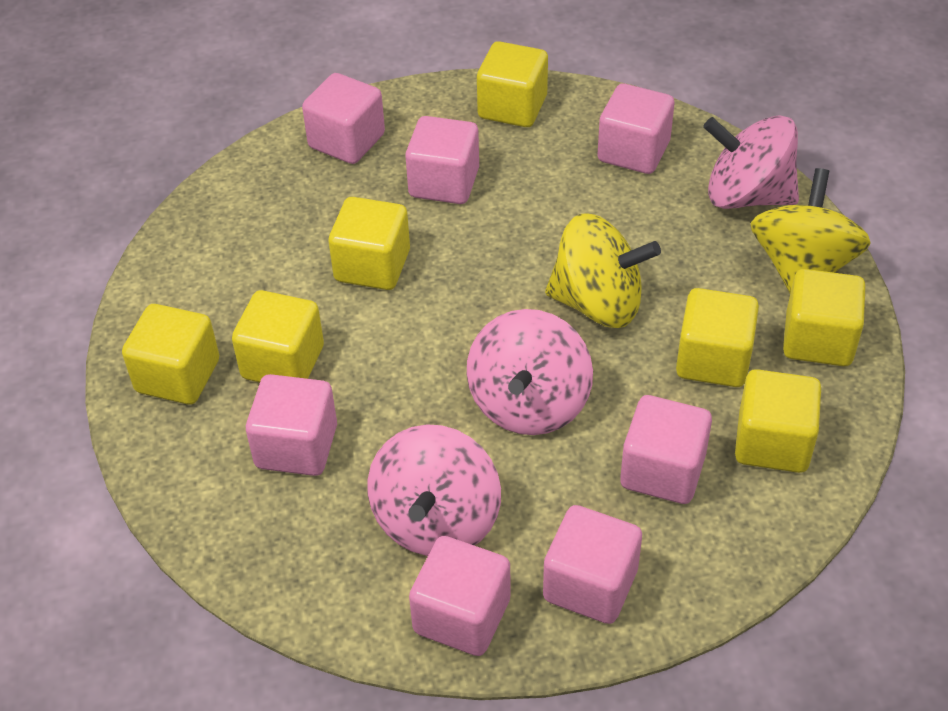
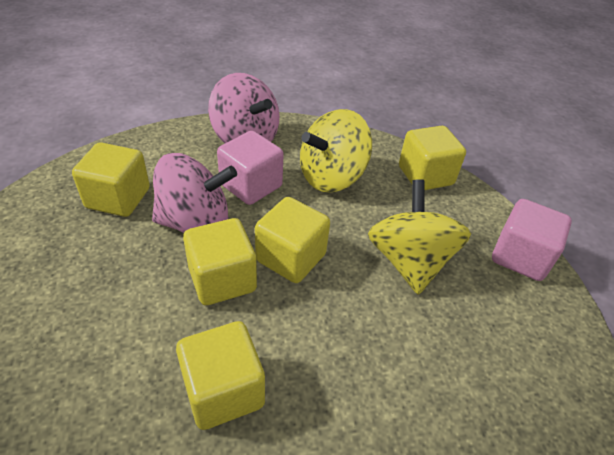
pink cube: [246,374,337,476] [302,73,385,164] [405,116,479,204] [409,536,510,656] [543,505,642,624] [597,84,674,174] [620,395,712,504] = 7 -> [217,131,284,205] [492,199,572,281] = 2
pink spinning top: [367,424,501,556] [467,309,593,435] [703,115,799,209] = 3 -> [152,153,237,233] [208,73,280,143] = 2
yellow cube: [122,304,219,404] [232,290,324,383] [329,197,410,290] [477,41,548,127] [676,288,759,387] [735,369,821,473] [783,269,866,366] = 7 -> [72,142,150,217] [176,321,265,430] [183,218,257,305] [255,197,330,283] [399,126,466,190] = 5

